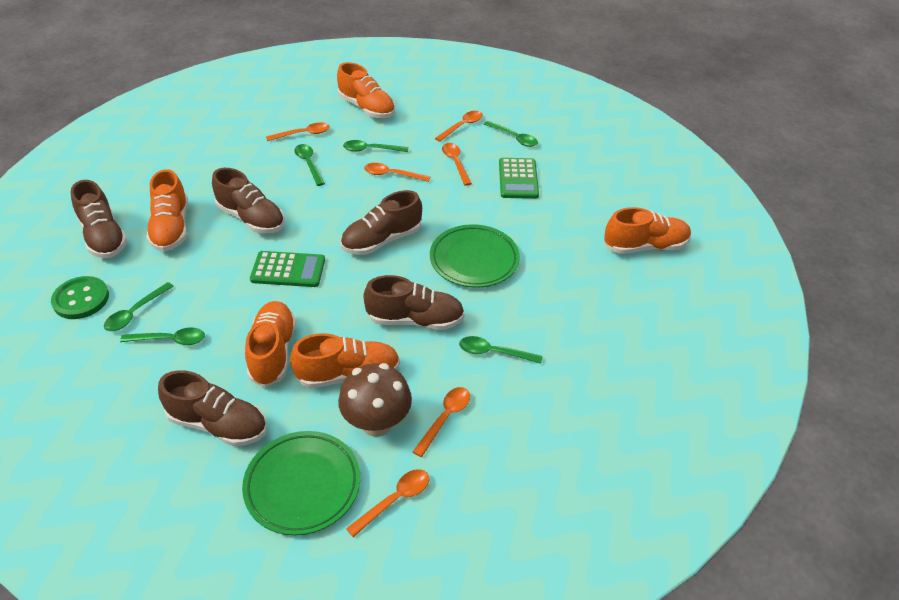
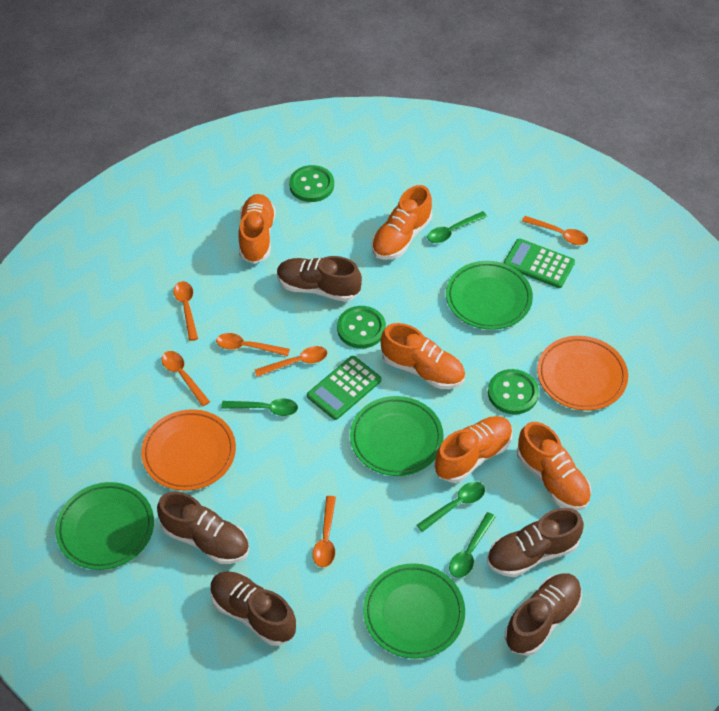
brown mushroom: [338,363,412,437] = 1 -> none = 0
green button: [51,276,109,319] = 1 -> [289,165,334,202] [337,306,386,348] [488,369,539,415] = 3
green plate: [242,431,360,535] [430,224,520,288] = 2 -> [55,482,154,570] [350,396,444,476] [363,563,465,659] [446,261,533,330] = 4
green spoon: [104,282,174,331] [120,327,205,345] [294,144,325,186] [343,140,408,152] [459,336,542,364] [484,121,538,147] = 6 -> [221,398,298,416] [417,482,485,532] [427,211,487,243] [449,512,496,578] = 4
orange plate: none = 0 -> [141,409,236,491] [537,336,628,411] = 2

